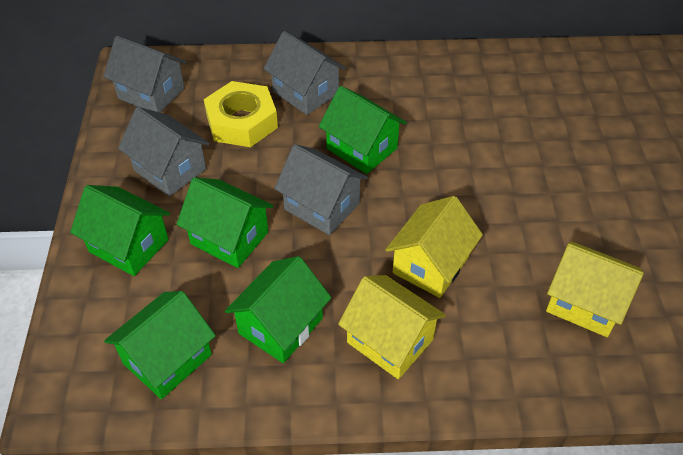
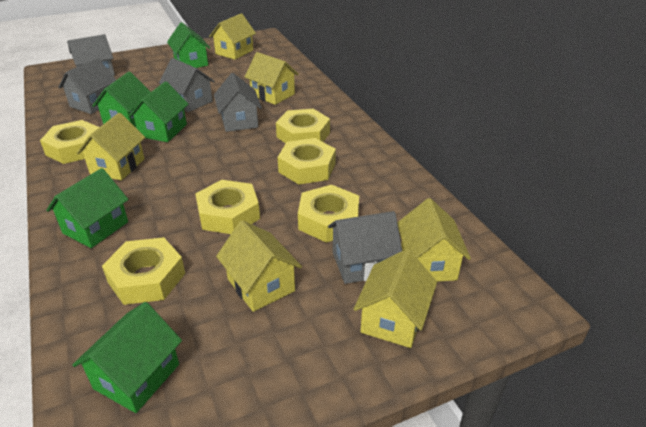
grey house: [104,36,186,112] [118,107,209,197] [263,31,346,115] [274,144,368,235] = 4 -> [58,58,116,114] [67,34,115,76] [159,58,215,112] [214,73,262,132] [328,211,402,284] = 5
yellow house: [338,275,446,379] [385,196,483,298] [546,241,644,337] = 3 -> [76,113,145,181] [209,14,256,60] [216,220,302,312] [245,52,299,105] [353,249,437,348] [397,198,471,282] = 6
yellow nut: [204,81,278,147] = 1 -> [40,120,99,164] [102,237,185,305] [195,180,260,234] [276,109,330,143] [278,138,336,184] [298,185,359,243] = 6

